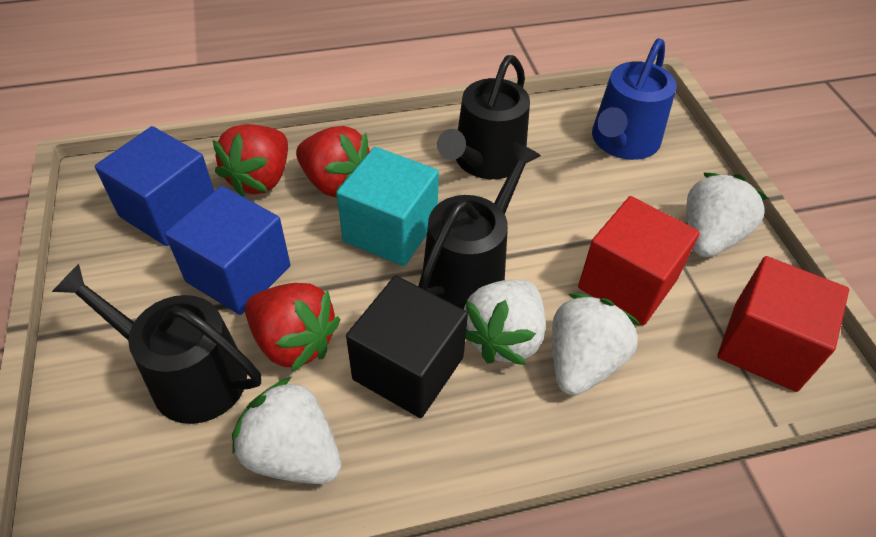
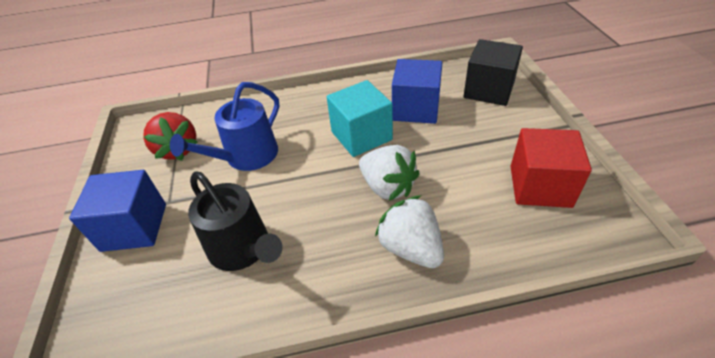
black watering can: [52,264,261,424] [418,142,541,309] [437,55,530,179] = 3 -> [188,171,283,271] = 1
red cube: [578,196,700,325] [717,256,849,392] = 2 -> [511,128,592,208] = 1
red strawberry: [213,124,288,197] [245,283,340,372] [296,126,370,198] = 3 -> [143,112,198,161] = 1
white strawberry: [232,377,341,484] [464,280,546,365] [552,293,641,396] [686,173,768,257] = 4 -> [359,145,419,201] [375,195,444,268] = 2

